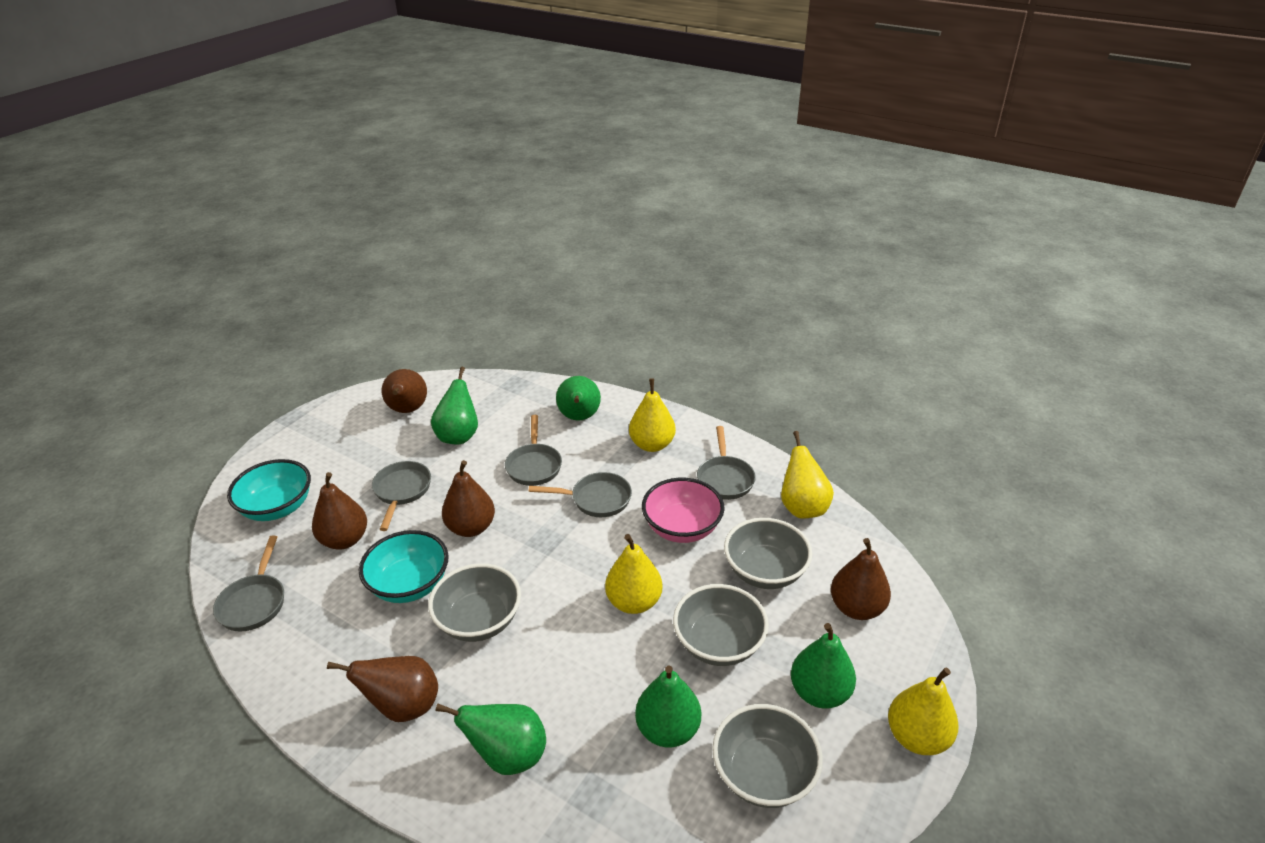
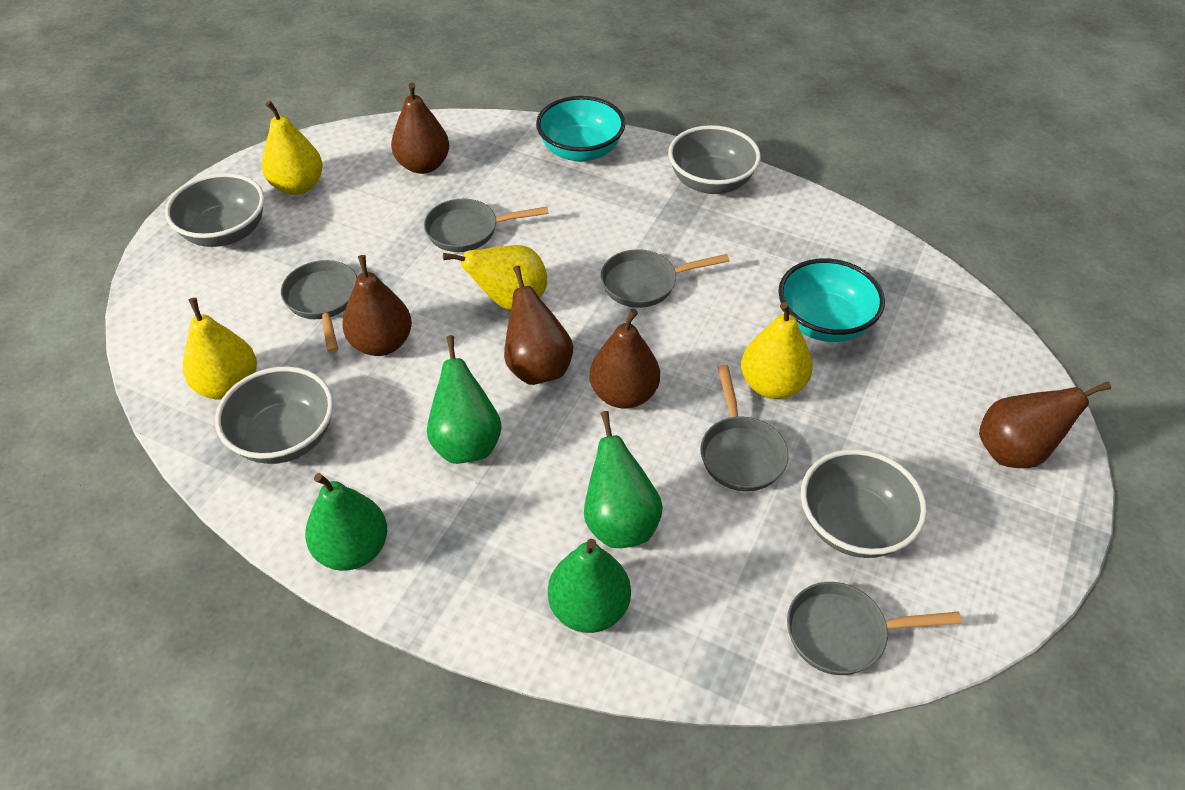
green pear: [431,367,478,444] [435,703,546,775] [556,376,601,421] [635,666,701,747] [791,623,856,709] = 5 -> [305,473,387,571] [427,335,502,464] [548,539,631,633] [584,411,663,548] = 4
pink bowl: [642,478,725,543] = 1 -> none = 0

